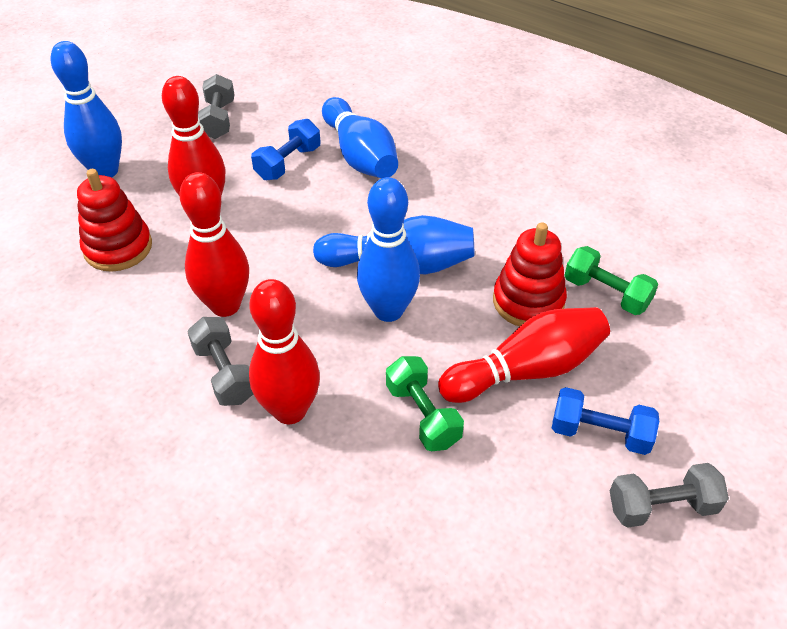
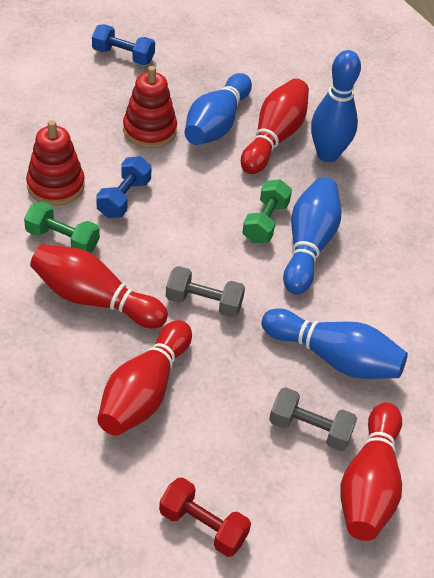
grey dumbbell: [187,317,253,406] [198,74,234,139] [610,463,729,528] = 3 -> [166,266,245,318] [269,387,357,451] = 2
red dumbbell: none = 0 -> [159,477,251,557] = 1

